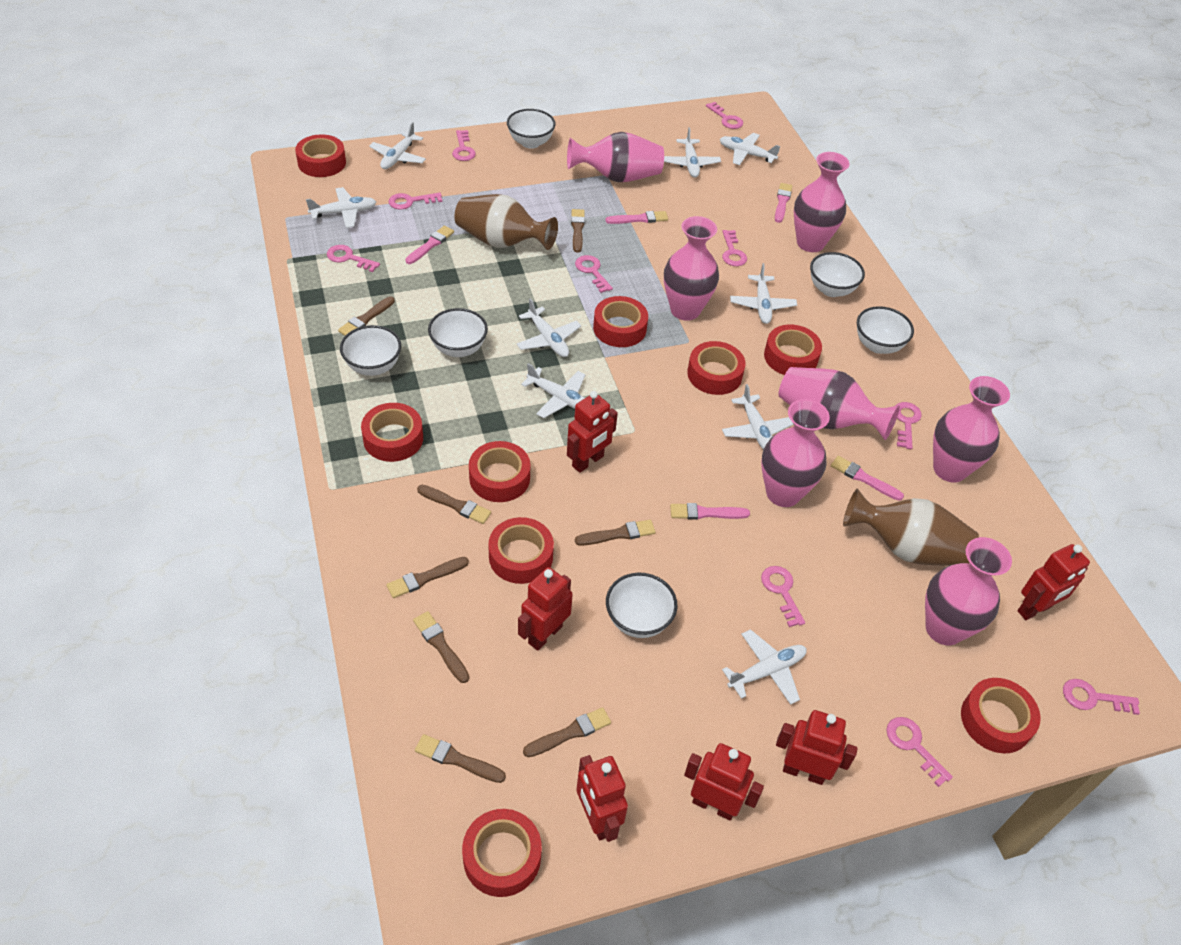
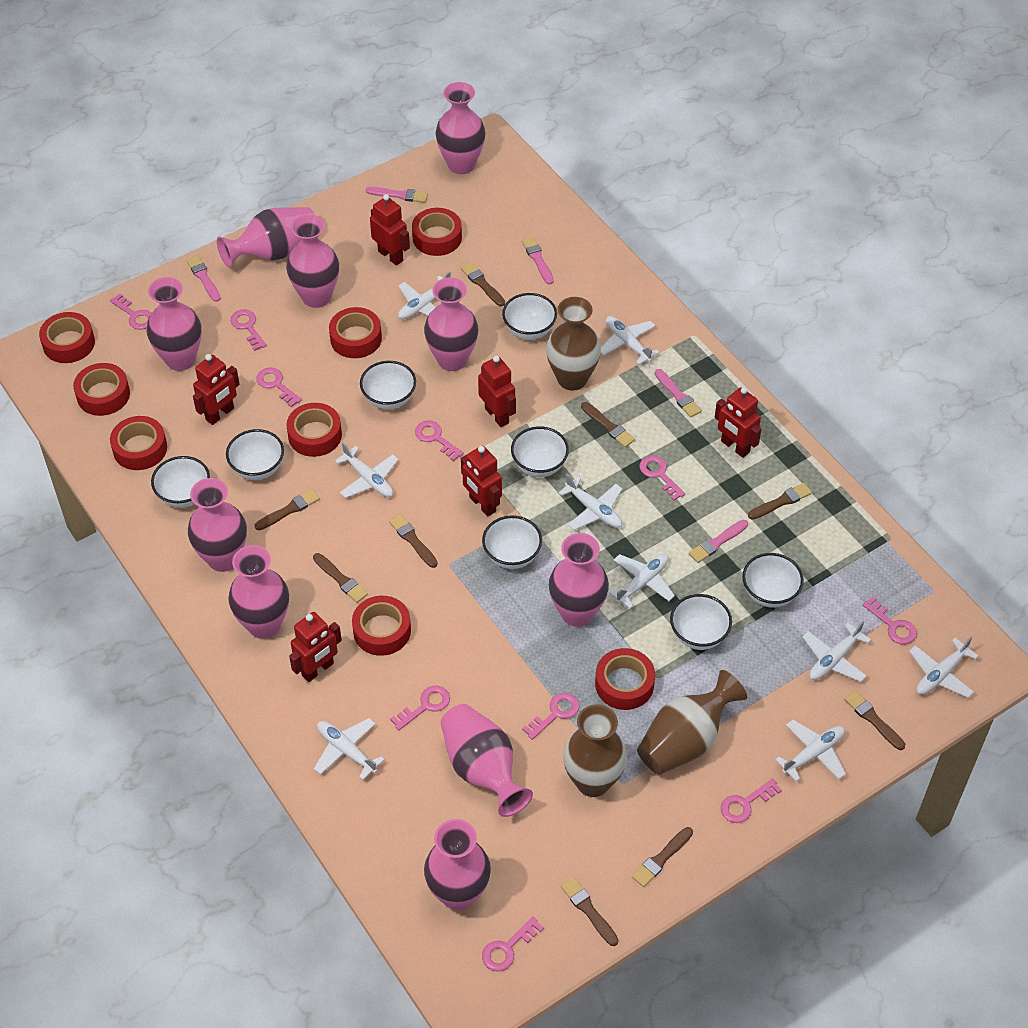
brown brush: [338,296,395,336] [386,557,469,598] [413,611,469,683] [415,734,506,783] [417,485,491,524] [523,707,611,757] [571,209,585,253] [575,520,656,546] = 8 -> [255,489,320,530] [313,553,368,603] [389,514,438,568] [461,262,505,306] [561,877,618,946] [581,402,635,447] [632,827,693,887] [748,483,812,520] [844,690,905,750] = 9
brown vase: [454,194,558,250] [843,489,979,566] = 2 -> [546,297,601,391] [563,704,627,797] [637,670,747,775] = 3
pink vase: [567,132,664,182] [664,216,719,321] [761,399,830,507] [779,367,900,440] [794,152,850,252] [925,537,1012,645] [933,376,1010,483] = 7 -> [147,277,202,371] [188,478,247,572] [217,207,315,268] [228,545,289,639] [286,214,339,308] [424,277,478,371] [424,819,491,910] [435,82,486,174] [441,704,533,817] [549,533,609,627] = 10
red tape: [295,134,346,177] [361,403,423,462] [462,809,542,897] [469,441,530,502] [488,517,554,584] [593,296,648,347] [687,341,745,395] [764,324,822,375] [961,678,1041,754] = 9 -> [39,312,95,363] [73,363,130,416] [110,416,167,470] [286,403,342,457] [329,307,382,358] [352,596,411,656] [412,208,462,256] [595,648,655,710] = 8
white bowl: [340,325,401,376] [428,308,488,357] [507,109,556,149] [606,573,677,638] [810,252,865,297] [857,306,914,354] = 6 -> [151,456,210,508] [226,429,284,480] [360,361,416,410] [482,515,542,569] [502,293,557,340] [511,426,569,477] [670,594,732,650] [742,553,804,608] = 8

